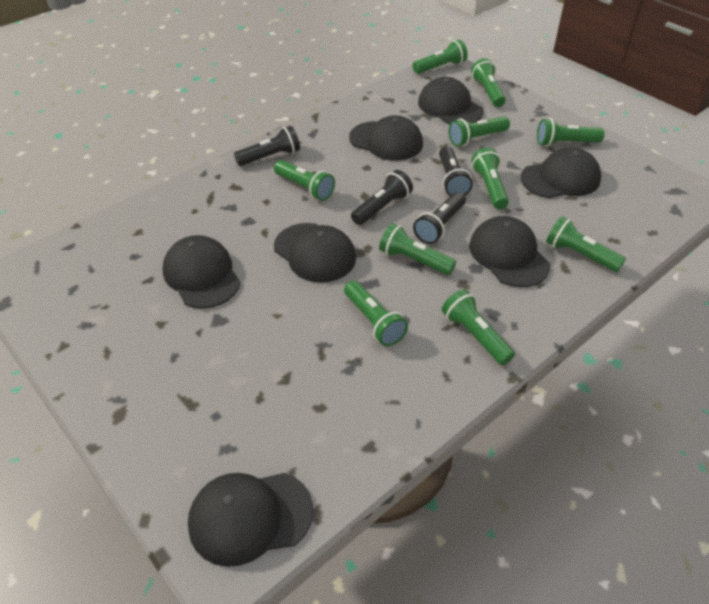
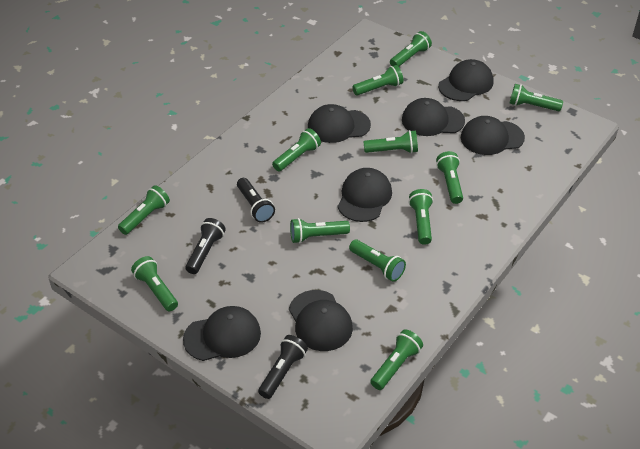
black flashlight: [234,126,300,166] [351,170,413,225] [413,192,466,244] [439,146,473,196] = 4 -> [185,218,226,274] [237,178,275,223] [258,335,308,399] = 3
green flashlight: [274,160,335,201] [344,280,408,346] [379,223,456,275] [413,39,468,74] [442,289,515,365] [449,116,510,146] [471,58,506,107] [471,148,509,209] [537,118,605,146] [546,216,626,272] = 10 -> [118,185,170,235] [131,256,178,311] [272,128,321,172] [290,218,350,243] [349,239,406,282] [352,65,403,95] [364,130,418,153] [370,329,423,390] [390,31,432,67] [409,189,433,245] [436,151,463,204] [510,84,563,111] = 12

